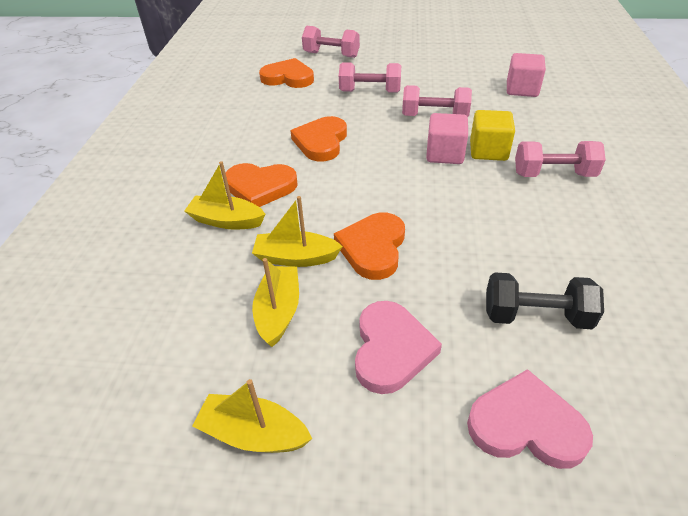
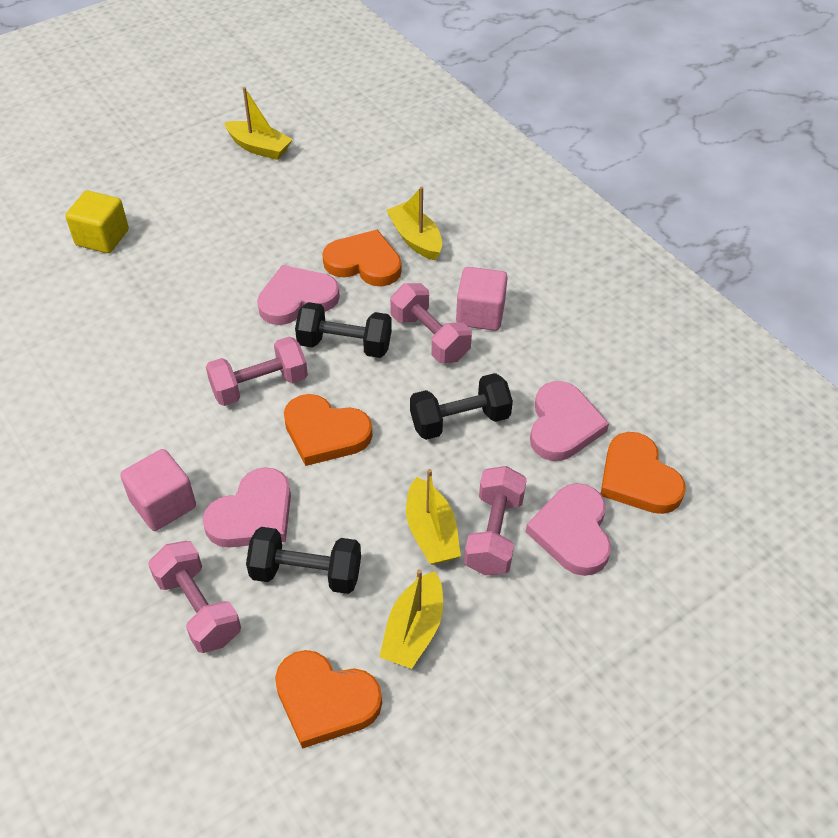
black dumbbell: [486,272,604,329] = 1 -> [246,527,361,594] [295,302,392,358] [410,373,513,440] = 3
pink heart: [355,301,442,394] [467,369,593,469] = 2 -> [202,467,291,548] [257,265,340,325] [526,483,611,576] [530,381,609,461] = 4

